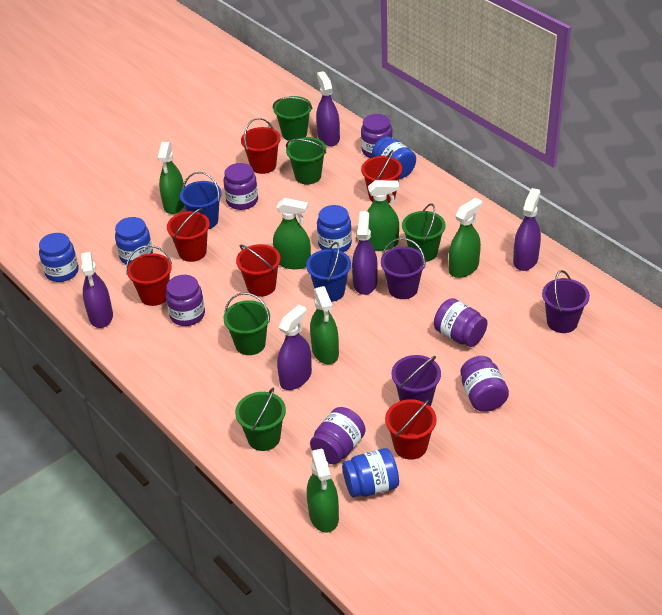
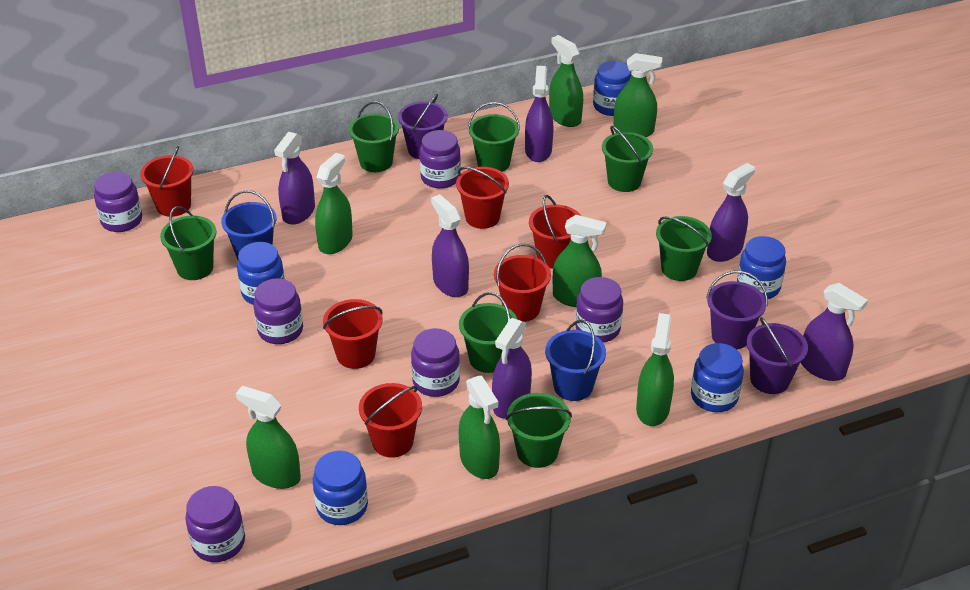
green bucket: [223,292,270,355] [235,388,286,451] [273,96,312,141] [286,137,326,185] [402,203,446,262] = 5 -> [160,206,216,280] [349,101,399,172] [459,292,517,373] [468,102,520,172] [506,393,572,468] [602,126,653,192] [656,216,712,281] = 7
green spray bottle: [158,142,185,214] [273,198,311,269] [307,449,339,533] [310,286,339,364] [367,180,399,251] [449,198,482,278] = 6 -> [236,386,301,489] [315,153,353,254] [459,376,500,479] [549,35,583,127] [553,215,607,307] [613,53,662,137] [636,313,674,426] = 7
purple spray bottle: [81,252,113,328] [277,304,312,390] [316,71,340,146] [352,211,378,295] [513,188,541,271] = 5 -> [274,132,315,225] [431,194,469,297] [492,318,532,419] [525,66,553,162] [707,163,755,262] [800,283,868,381] = 6

